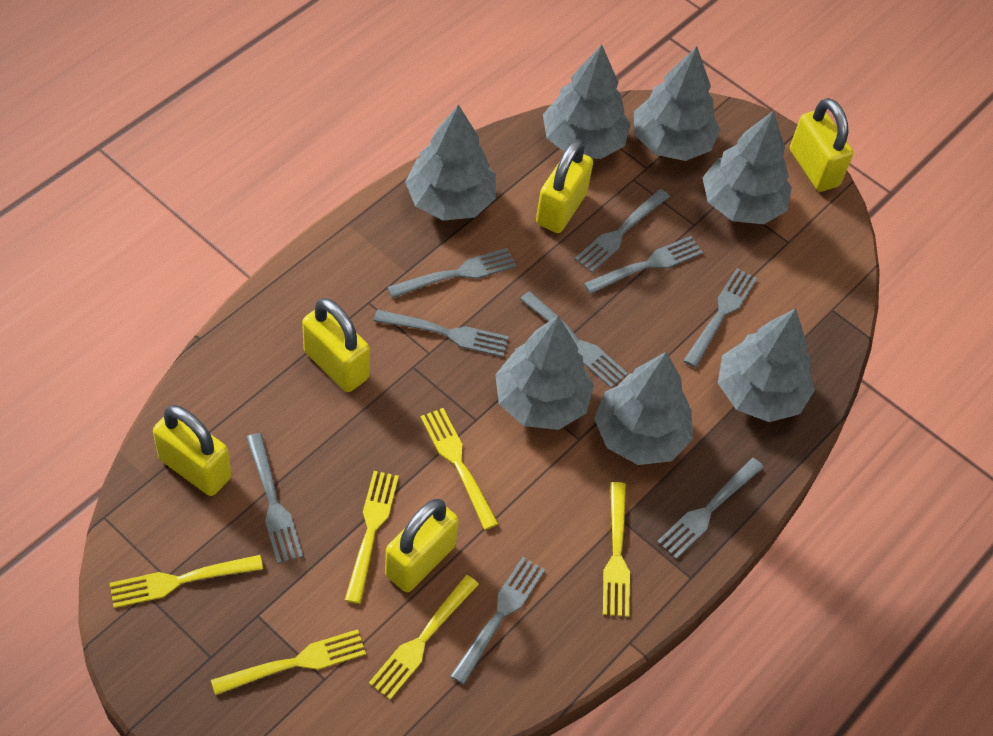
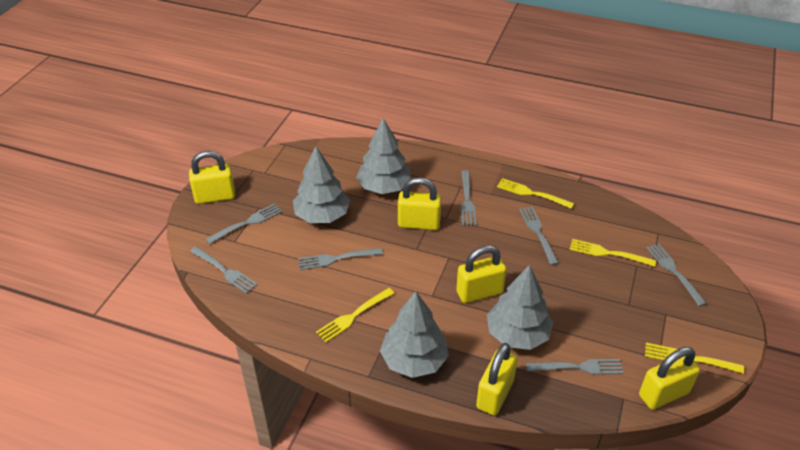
grey fork: [246,433,303,564] [374,310,509,357] [388,248,516,298] [450,557,545,685] [520,291,628,388] [574,189,670,273] [584,236,703,294] [657,458,764,559] [683,268,757,368] = 9 -> [190,246,258,294] [206,204,282,244] [298,248,383,270] [461,170,476,226] [519,207,559,265] [526,359,624,375] [646,243,707,306] = 7
grey tree: [405,105,496,221] [495,316,594,430] [543,45,631,159] [594,352,693,465] [634,46,720,161] [703,111,792,224] [718,308,815,422] = 7 -> [293,146,350,223] [356,118,412,194] [380,291,449,378] [487,265,553,350] = 4
yellow fork: [110,555,263,608] [211,629,366,695] [345,471,399,604] [369,575,479,700] [421,408,498,530] [603,482,630,617] = 6 -> [316,288,394,342] [497,178,574,209] [570,239,656,267] [645,343,744,374] = 4

